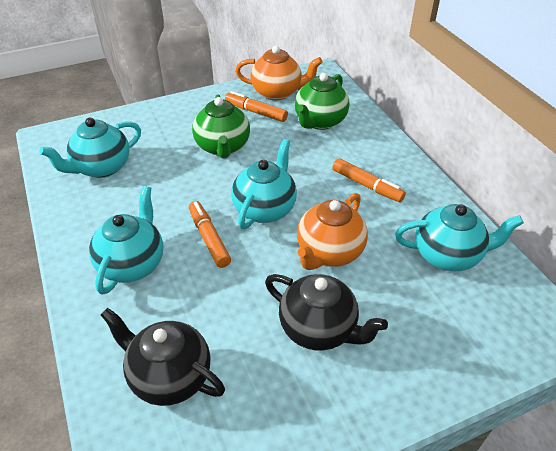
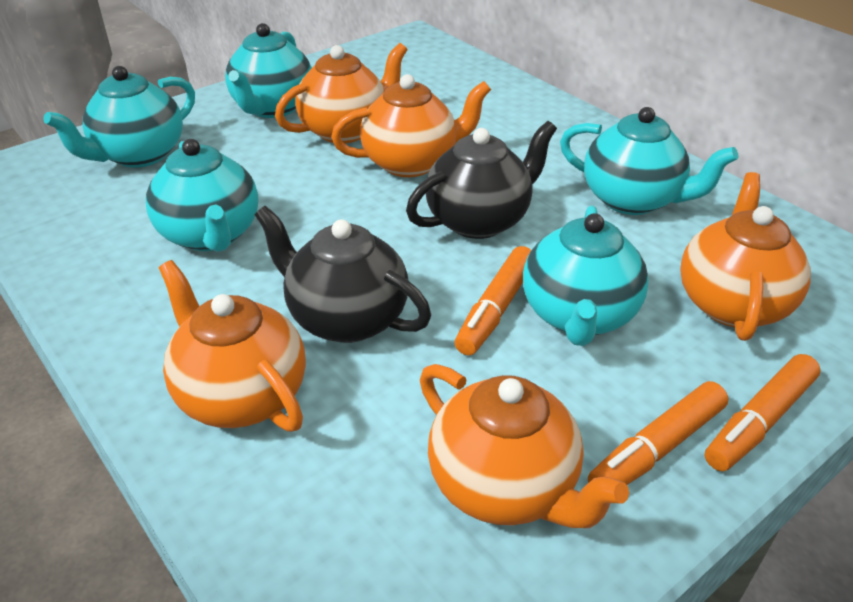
green teapot: [192,94,250,159] [295,73,349,130] = 2 -> none = 0
orange teapot: [235,46,323,101] [297,193,368,270] = 2 -> [158,260,306,432] [275,43,408,143] [331,74,491,177] [420,364,629,528] [680,172,811,341] = 5
turquoise teapot: [39,117,141,178] [89,186,163,295] [231,139,297,229] [395,204,524,271] = 4 -> [43,66,195,168] [146,139,259,252] [225,23,312,118] [523,206,649,346] [560,107,739,215] = 5

